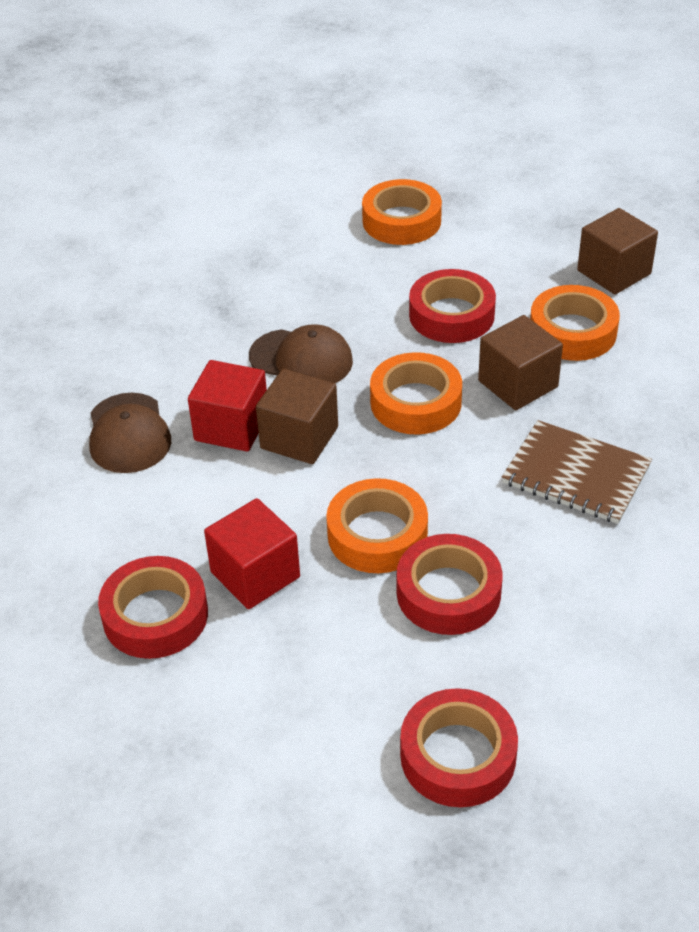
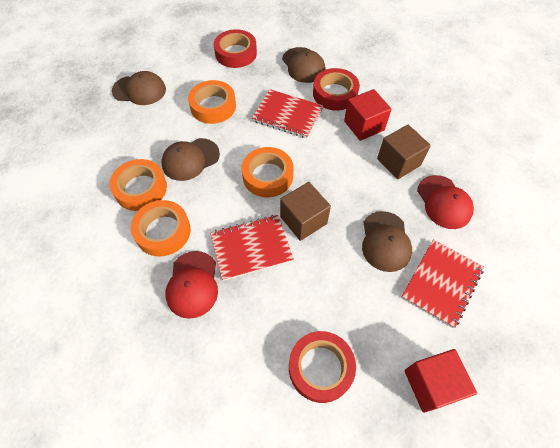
brown cap: [89,393,171,473] [249,324,353,383] = 2 -> [112,71,166,105] [161,138,220,181] [282,47,326,83] [362,211,412,272] = 4
brown cube: [256,369,338,464] [478,315,563,410] [577,208,658,294] = 3 -> [280,182,331,241] [377,125,431,179] = 2
brown notebook: [502,420,652,524] = 1 -> none = 0
red cap: none = 0 -> [165,251,218,319] [417,175,474,229] = 2
red notebook: none = 0 -> [210,215,294,281] [252,89,323,139] [401,239,484,328] = 3
red tape: [98,556,208,659] [396,534,502,635] [400,688,518,807] [409,269,496,343] = 4 -> [214,29,257,68] [289,331,356,403] [313,68,360,110] = 3

